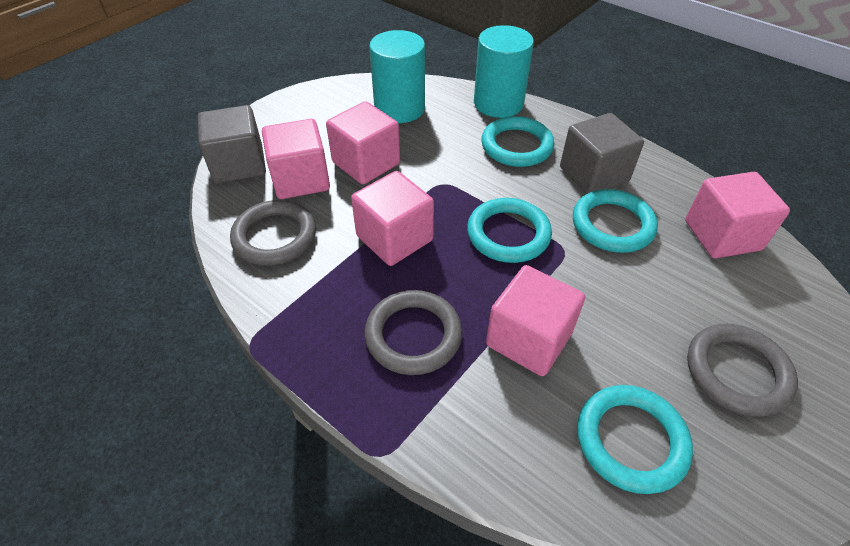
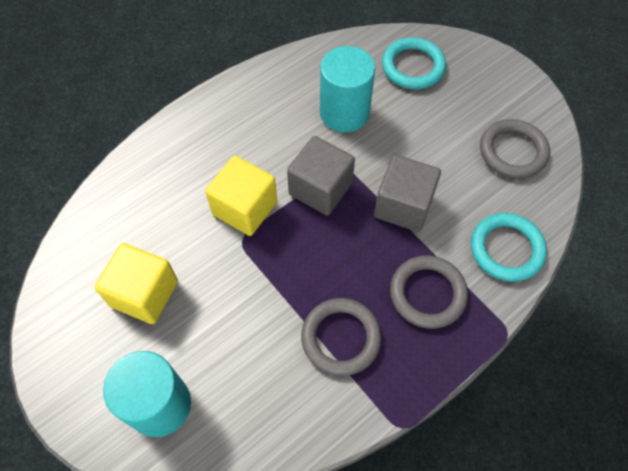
pink cube: [262,119,330,199] [326,101,400,185] [351,171,434,266] [486,265,585,376] [685,172,790,258] = 5 -> none = 0
turquoise ring: [467,198,552,263] [481,116,555,167] [573,189,658,253] [577,385,693,494] = 4 -> [382,37,446,89] [471,213,547,282] = 2
yellow cube: none = 0 -> [95,243,178,324] [205,156,277,236] = 2

